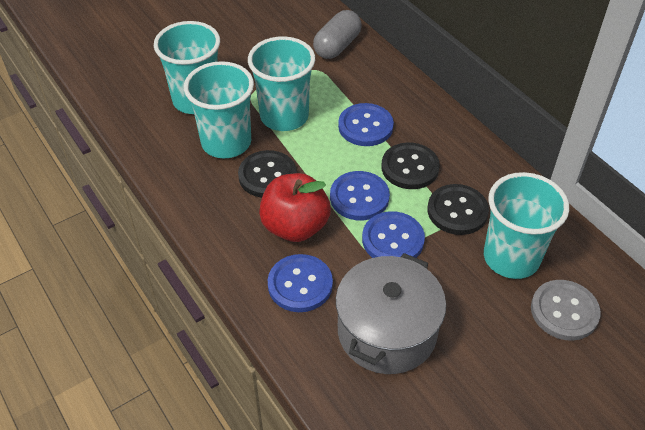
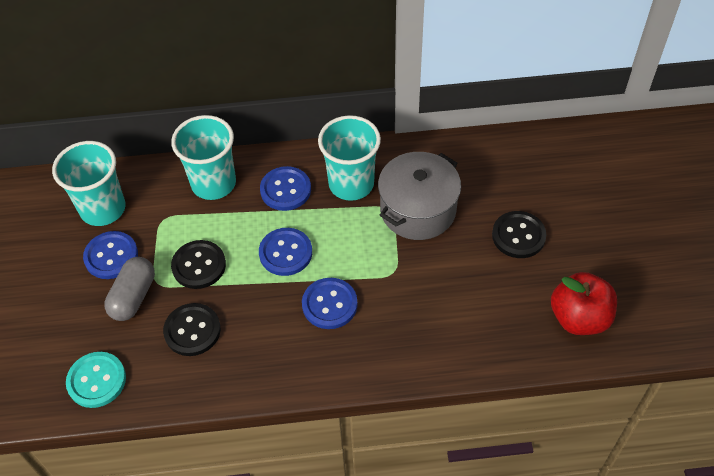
grey button: [531,280,601,341] = 1 -> none = 0
turquoise button: none = 0 -> [66,352,126,408] = 1
turquoise cup: [154,21,220,114] [184,61,254,158] [248,36,315,131] [484,172,569,279] = 4 -> [52,141,126,226] [171,115,236,200] [318,115,381,201] = 3

